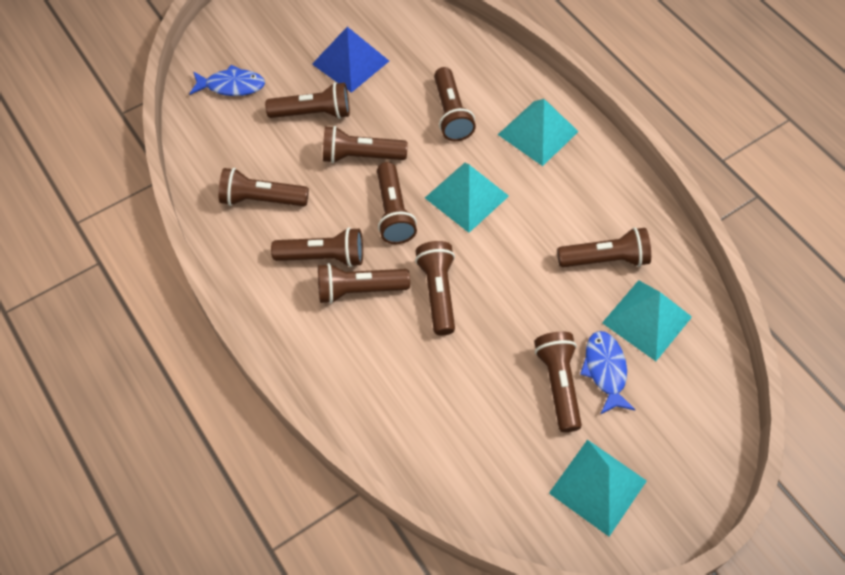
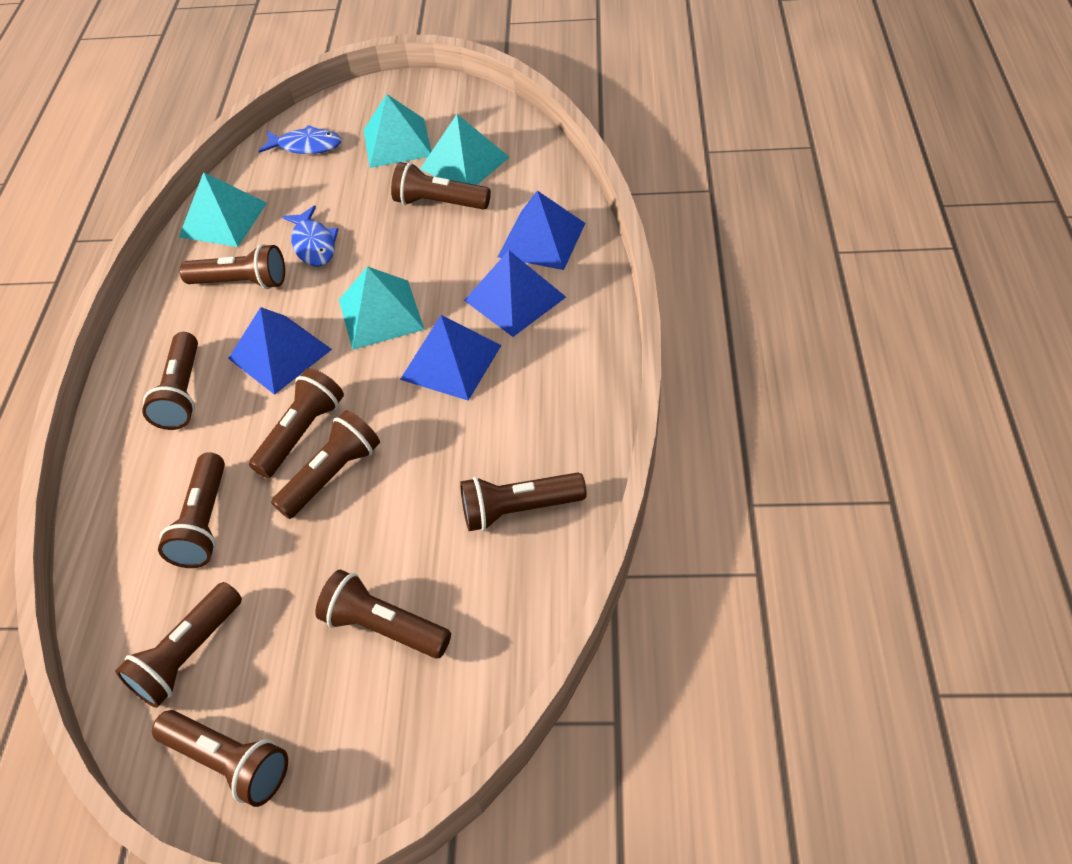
blue pyramid: [312,27,389,93] = 1 -> [228,307,332,395] [400,315,501,401] [464,250,566,337] [498,191,585,270] = 4

